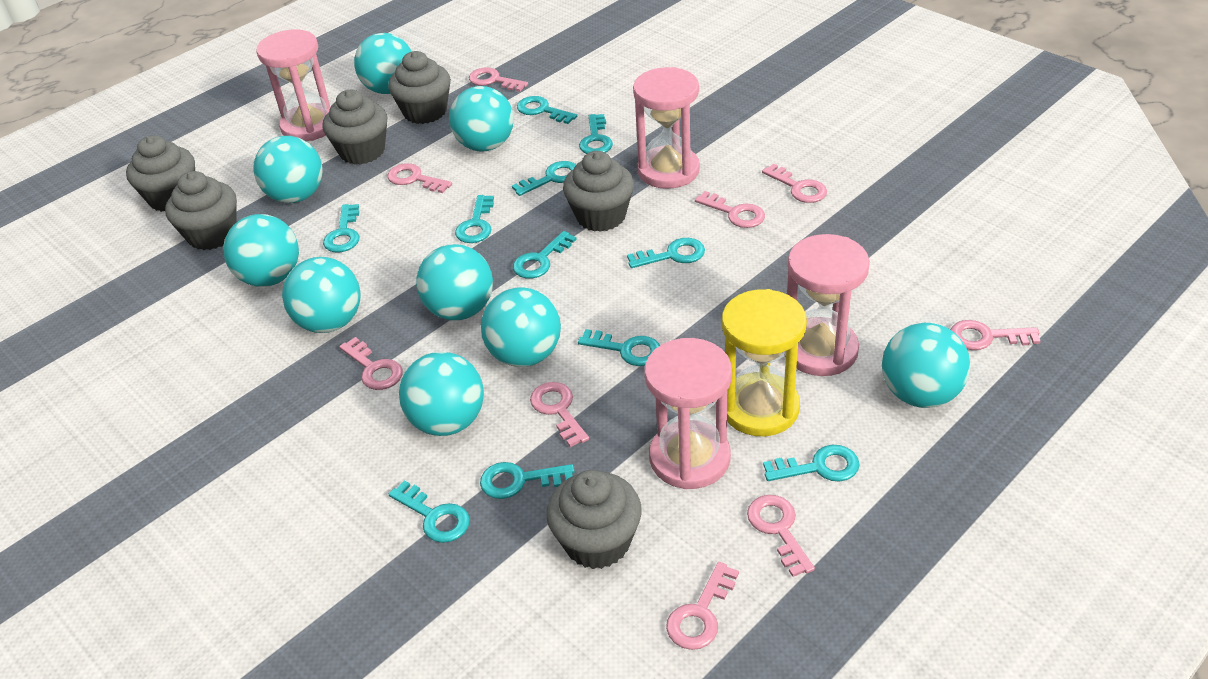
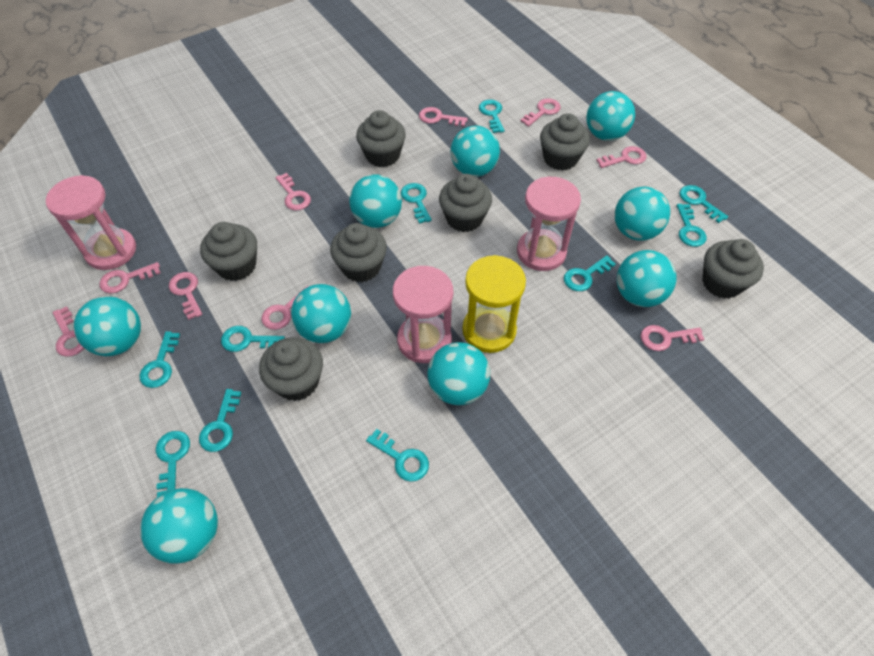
grey cupcake: [126,135,195,212] [165,171,237,250] [322,90,387,165] [388,51,451,124] [546,470,642,569] [563,151,634,232] = 6 -> [200,222,257,281] [259,337,323,401] [330,223,387,282] [356,110,406,167] [439,174,492,232] [540,113,590,171] [702,239,764,299] = 7
pink hourglass: [256,29,331,141] [633,67,700,189] [644,338,732,489] [785,234,870,376] = 4 -> [46,175,136,270] [393,266,453,363] [517,177,581,271] = 3
turquoise key: [323,204,360,252] [389,480,470,543] [455,195,494,243] [480,462,575,499] [512,161,576,196] [513,231,577,279] [517,96,577,124] [578,329,660,366] [579,114,613,154] [627,238,705,268] [763,445,860,482] = 11 -> [140,331,180,388] [156,431,190,497] [199,389,241,452] [221,326,285,352] [366,429,429,482] [401,183,432,224] [479,99,505,133] [564,255,616,291] [677,204,707,247] [680,185,728,223] = 10

